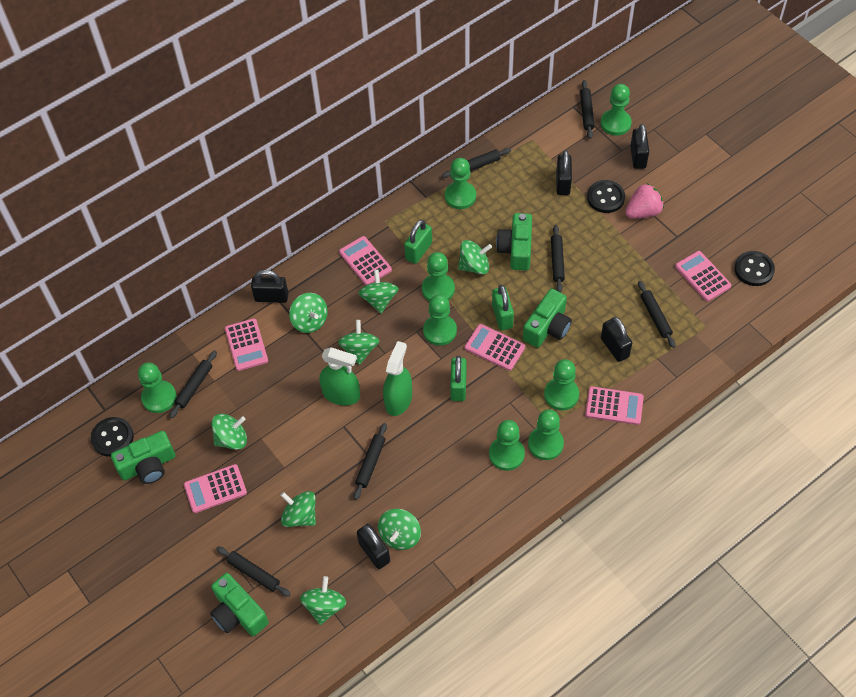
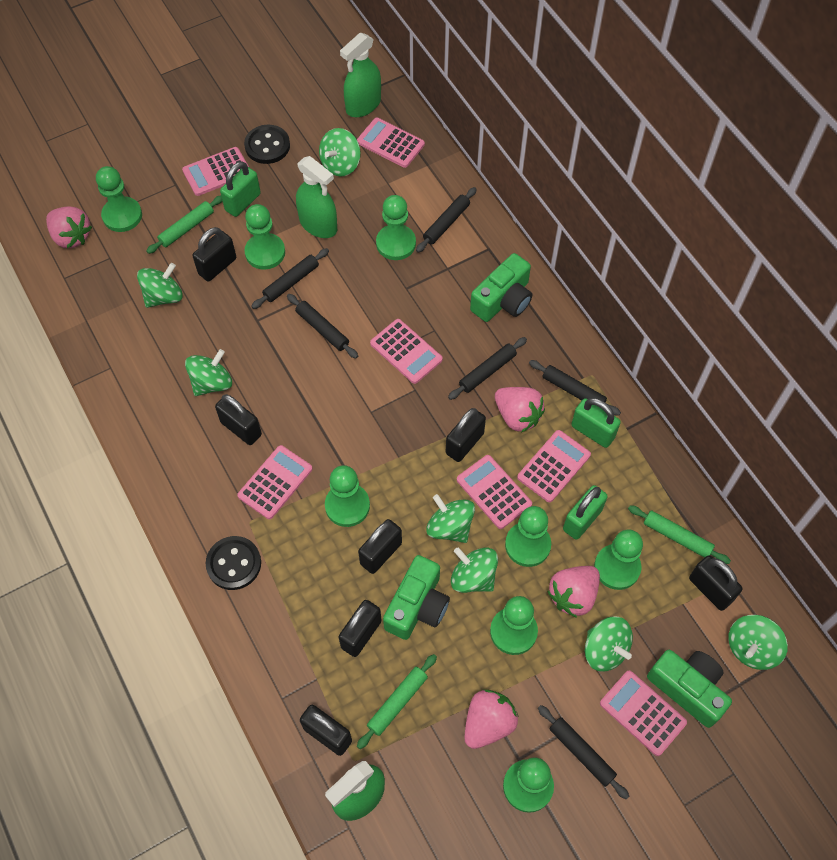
black button: [91,417,134,457] [587,180,625,213] [734,251,775,286] = 3 -> [206,536,261,590] [244,125,290,164] = 2
black padlock: [251,270,288,303] [357,524,390,569] [556,150,572,195] [601,317,632,362] [630,124,649,169] = 5 -> [192,227,236,282] [215,394,262,445] [300,705,352,756] [339,600,382,657] [358,519,402,574] [446,408,486,462] [689,555,743,611] = 7
black rolling pin: [169,350,217,418] [216,547,291,597] [353,423,387,500] [442,148,511,178] [551,225,565,293] [580,80,595,139] [638,281,676,348] = 7 -> [251,248,329,309] [287,294,358,358] [416,187,477,253] [448,337,527,400] [529,360,621,416] [538,705,629,800] = 6
green camera: [111,431,175,484] [210,573,269,636] [496,213,532,270] [523,289,572,348] = 4 -> [383,555,450,640] [470,253,532,322] [647,650,732,728] = 3
green rolling pin: none = 0 -> [146,195,222,254] [357,654,437,749] [628,505,731,564] = 3
green spinning top: [211,414,247,450] [280,491,316,527] [289,293,328,333] [300,576,346,625] [338,320,379,365] [359,270,399,313] [378,509,421,550] [458,240,492,275] = 8 -> [137,263,183,308] [185,349,232,396] [319,128,361,177] [426,494,475,543] [451,547,498,593] [585,616,633,671] [728,615,788,670] = 7
green spray bottle: [319,347,360,406] [383,341,412,416] = 2 -> [296,156,337,238] [325,761,385,821] [340,33,381,117] = 3
pink calculator: [184,464,247,513] [225,318,268,371] [339,236,392,285] [465,324,525,371] [585,386,644,425] [675,251,731,301] = 6 -> [182,147,249,196] [237,445,312,519] [357,118,425,168] [370,319,443,384] [457,455,532,529] [517,430,591,502] [600,671,687,756] = 7
pink strawberry: [625,183,664,218] = 1 -> [46,206,92,248] [464,690,518,749] [495,387,545,432] [548,566,600,618] = 4

